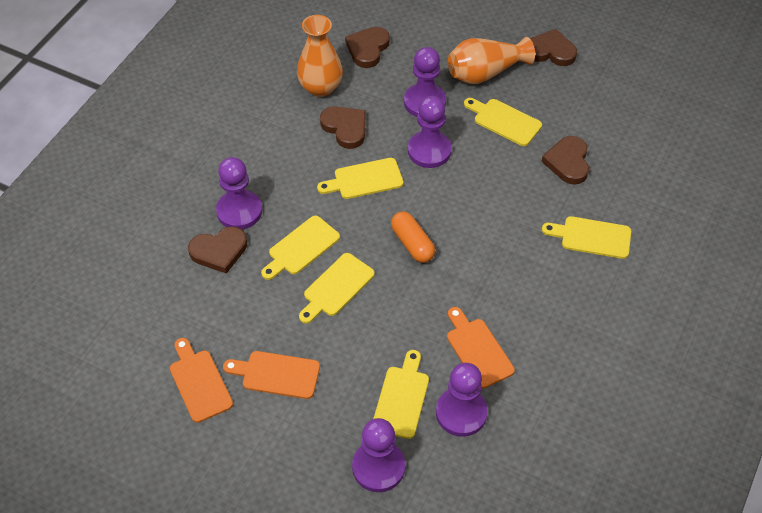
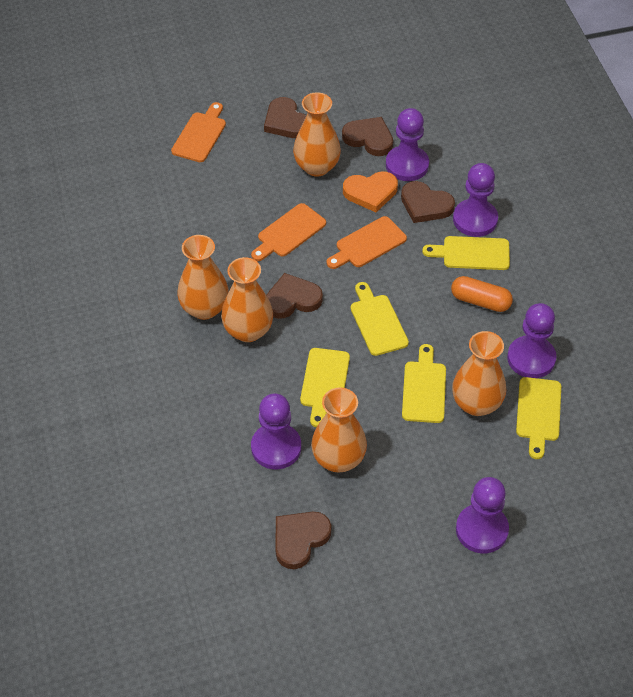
orange heart: none = 0 -> [343,171,398,212] = 1
orange vase: [297,15,343,97] [448,37,535,84] = 2 -> [177,235,229,320] [221,257,273,342] [293,92,341,177] [311,387,367,472] [452,331,506,416] = 5
yellow cutting board: [261,216,340,280] [299,253,374,323] [317,158,403,199] [373,350,429,439] [464,98,542,146] [542,216,631,259] = 6 -> [300,348,350,427] [351,282,409,356] [402,344,446,423] [422,236,510,270] [516,377,561,459] = 5

